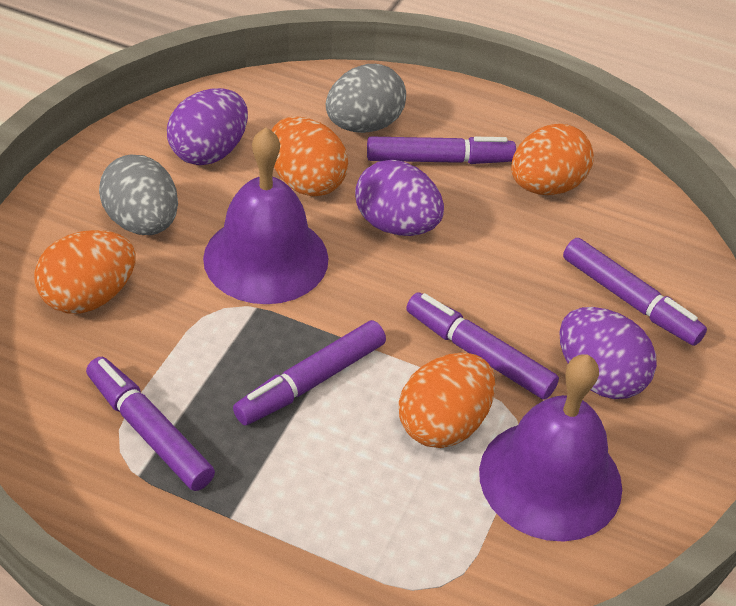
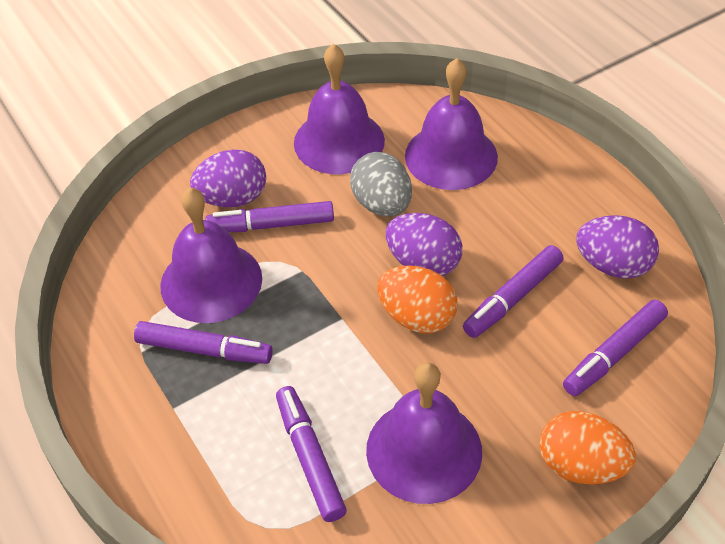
grey egg: [99,154,178,235] [326,64,406,133] = 2 -> [350,152,412,217] = 1
orange egg: [34,230,136,314] [271,116,348,197] [399,353,495,448] [511,124,594,195] = 4 -> [377,265,457,333] [539,411,636,484] = 2
purple bell: [203,127,329,304] [479,354,622,541] = 2 -> [160,188,262,323] [294,44,385,174] [366,362,482,504] [405,58,498,190] = 4

